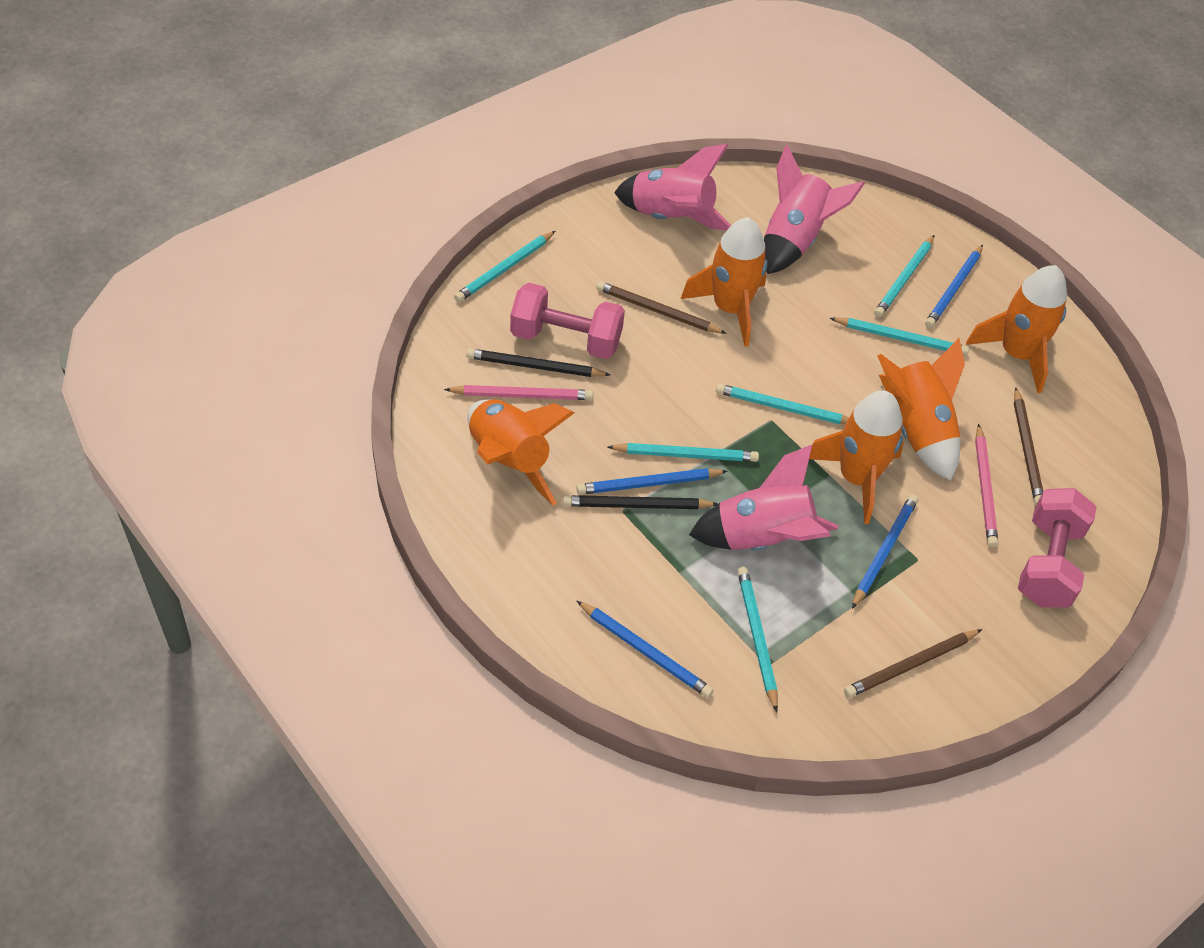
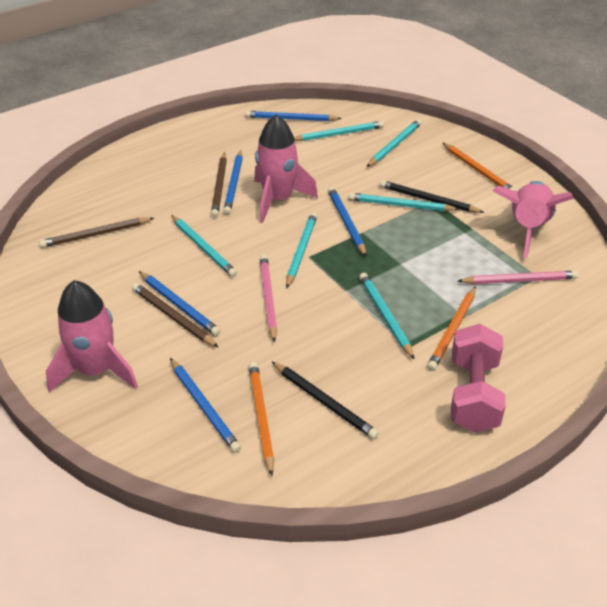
blue pencil: [577,468,728,495] [577,601,714,698] [852,494,918,609] [925,245,983,328] = 4 -> [139,271,221,336] [170,358,241,453] [223,150,243,215] [245,111,342,121] [328,187,366,256] = 5
orange pencil: none = 0 -> [249,362,274,476] [427,286,476,371] [443,143,516,191] = 3
orange rocket: [468,399,574,505] [681,217,768,347] [809,390,904,524] [877,338,965,481] [966,265,1067,393] = 5 -> none = 0
pink dumbbell: [510,283,625,359] [1018,488,1097,608] = 2 -> [451,324,506,433] = 1

